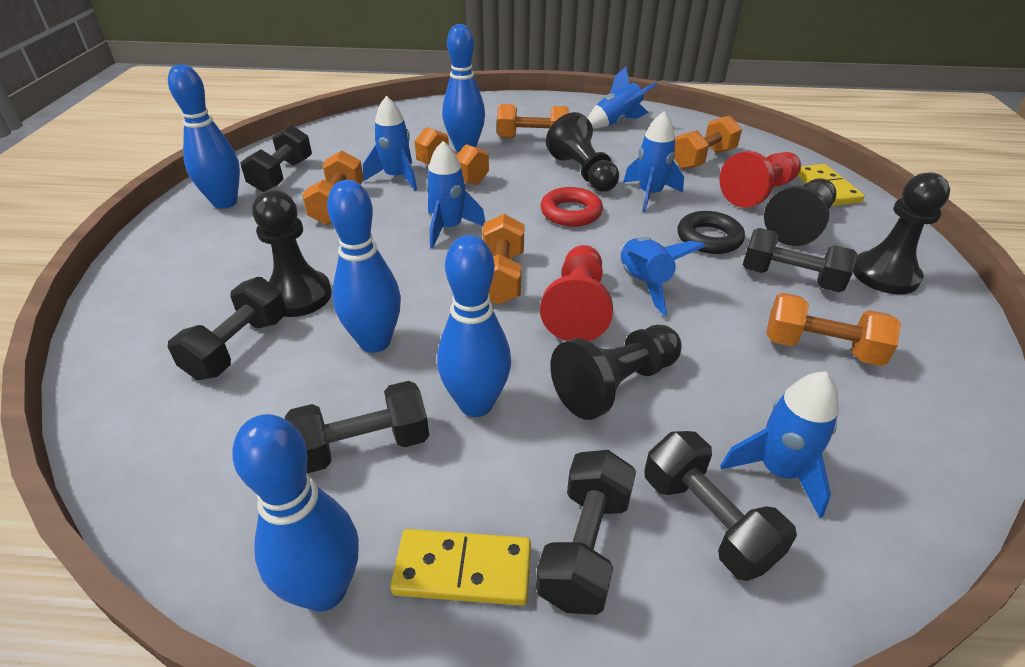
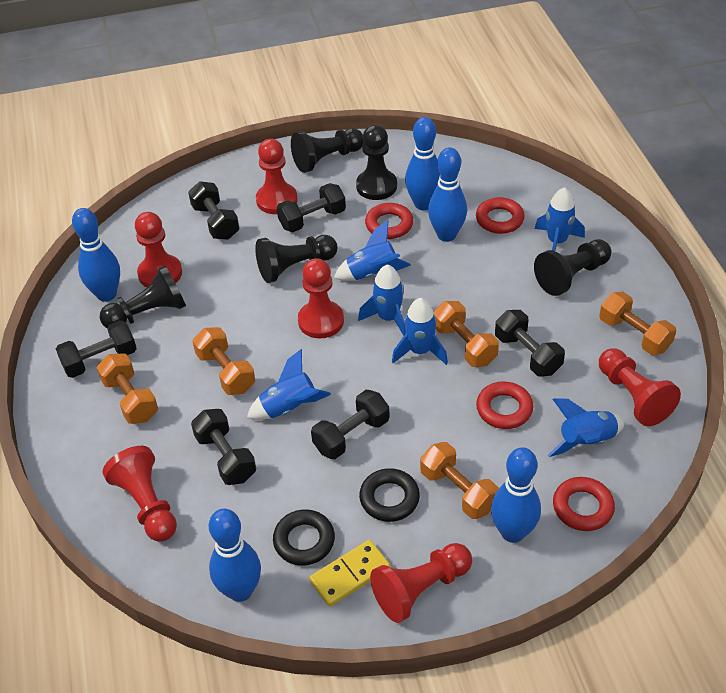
black ring: [677,211,745,254] = 1 -> [273,509,335,566] [359,468,420,522] = 2
orange dumbbell: [302,150,364,225] [415,127,489,185] [482,214,525,305] [497,104,569,139] [674,115,742,169] [766,293,901,366] = 6 -> [96,353,158,424] [192,327,255,395] [420,442,499,519] [434,301,499,367] [599,292,676,355] = 5
red pawn: [540,245,613,341] [719,151,801,208] = 2 -> [102,446,177,542] [135,212,182,287] [256,139,297,214] [298,258,344,339] [370,543,472,623] [599,348,681,426] = 6
red ring: [540,187,603,227] = 1 -> [365,203,413,239] [476,197,525,234] [476,381,533,429] [553,477,615,531] = 4
yellow domino: [390,529,531,606] [798,164,865,206] = 2 -> [309,540,390,607] = 1

